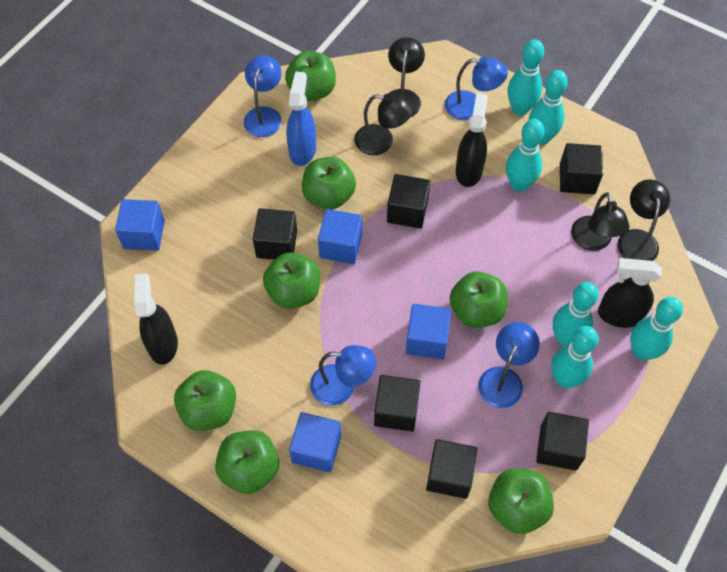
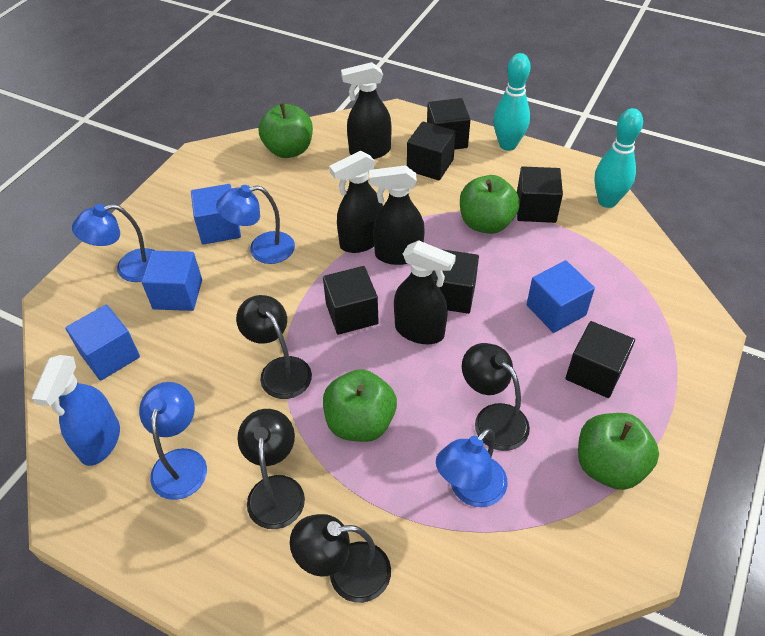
black spray bottle: [134,273,178,365] [456,93,488,187] [598,258,662,328] = 3 -> [329,151,383,253] [341,62,391,159] [369,165,425,265] [394,240,456,344] = 4
green apple: [174,370,236,431] [215,430,279,494] [263,252,320,309] [285,51,336,101] [302,157,356,210] [450,271,508,328] [488,468,554,534] = 7 -> [259,103,313,158] [323,369,397,442] [460,175,520,234] [578,413,659,490] = 4
turquoise bowling pin: [506,119,544,192] [508,39,544,116] [529,70,568,145] [551,326,598,388] [553,282,599,346] [630,297,683,361] = 6 -> [493,53,530,151] [594,108,643,208] = 2

